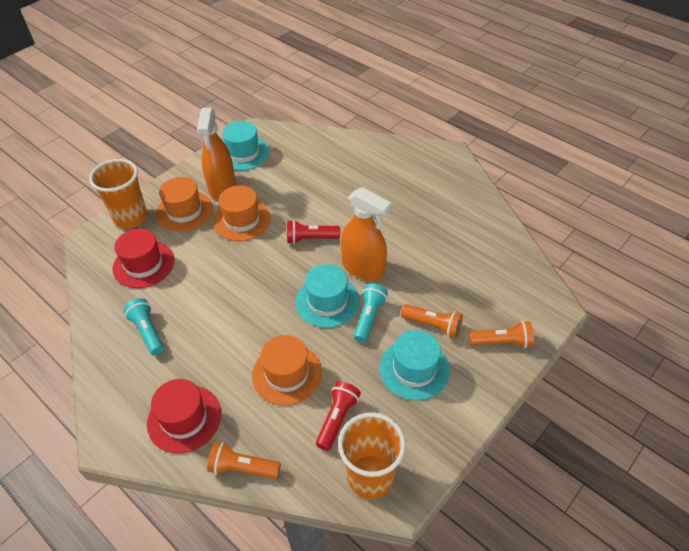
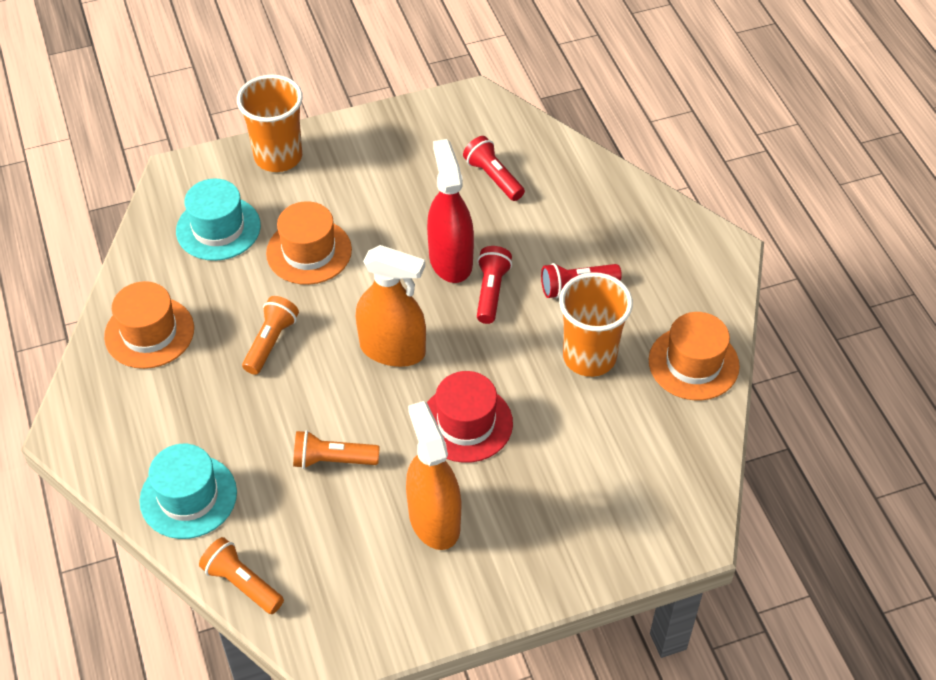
red flashlight: [287,220,340,244] [316,381,361,451] = 2 -> [463,136,525,201] [477,246,512,324] [541,263,622,298] = 3
red hat: [113,229,174,288] [147,379,221,454] = 2 -> [427,371,513,463] = 1
red spray bottle: none = 0 -> [427,139,474,283] = 1
turquoise flashlight: [123,298,164,355] [354,283,388,343] = 2 -> none = 0
turquoise hat: [222,121,269,171] [296,264,360,328] [380,330,450,401] = 3 -> [139,444,237,539] [176,179,261,261] = 2

